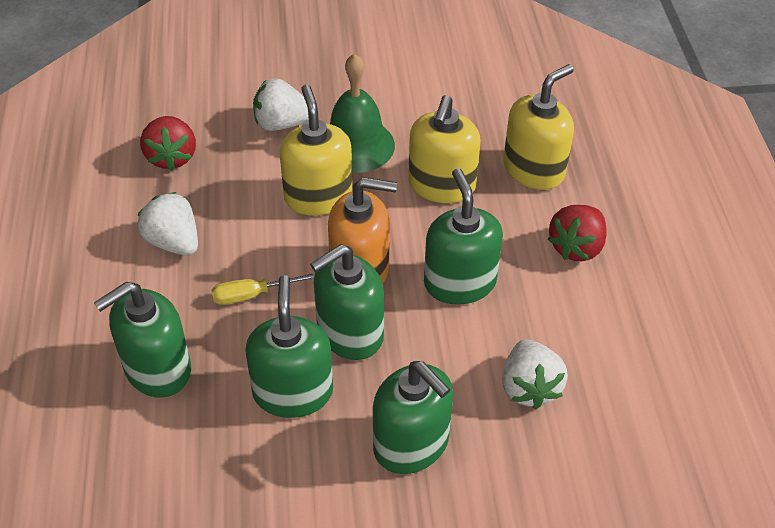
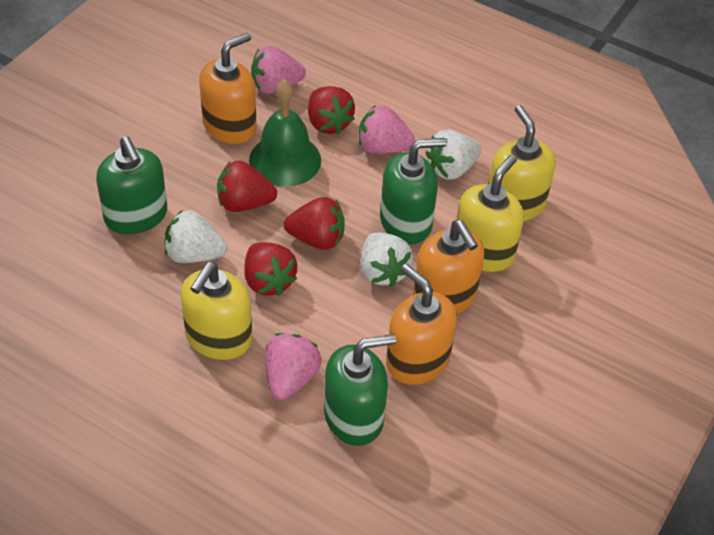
green soap dispenser: [94,282,191,398] [245,275,333,418] [310,244,384,360] [373,361,453,474] [424,168,503,305] = 5 -> [96,136,167,234] [324,334,396,446] [380,138,447,244] = 3
orange soap dispenser: [328,177,397,284] = 1 -> [199,33,257,144] [386,264,457,385] [413,220,485,314] = 3
pink strawberry: none = 0 -> [251,46,306,94] [265,333,321,400] [359,105,415,154] = 3
red strawberry: [140,116,196,171] [548,205,607,261] = 2 -> [217,161,277,212] [245,242,297,296] [284,197,345,250] [308,86,355,134] = 4
yellow screwdriver: [212,273,315,305] = 1 -> none = 0

